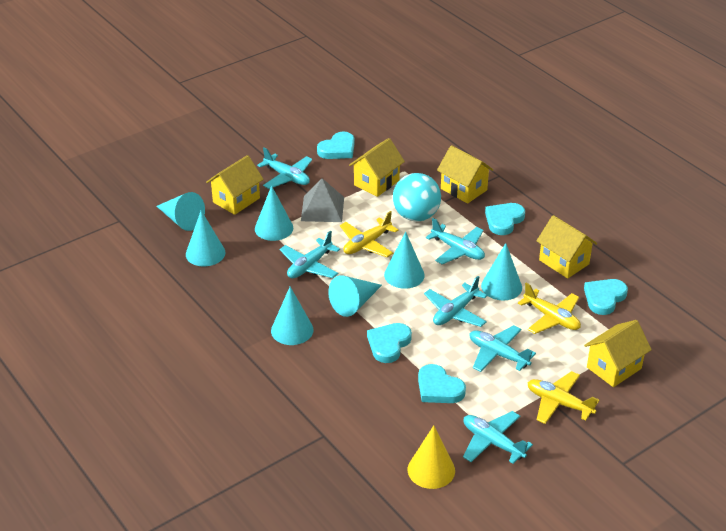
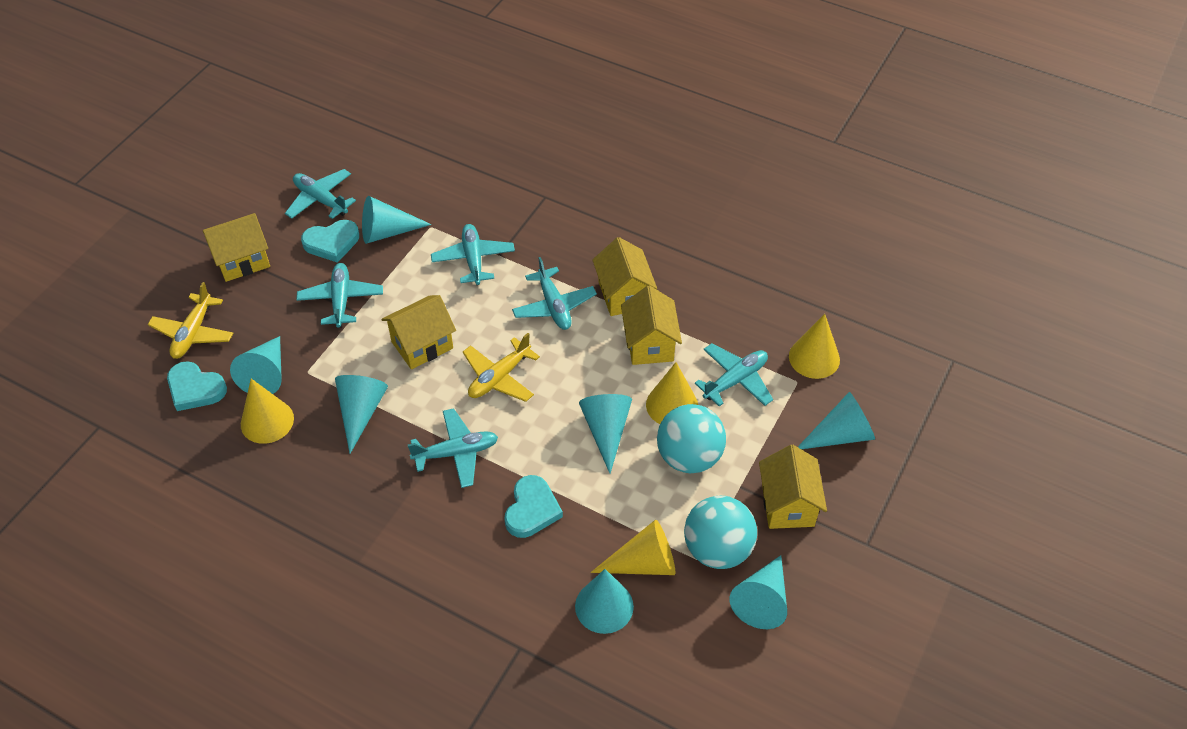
grey pyramid: [301,178,344,222] = 1 -> none = 0
turquoise ball: [393,173,441,222] = 1 -> [657,404,726,473] [684,496,757,569] = 2
turquoise heart: [317,131,355,159] [367,323,412,363] [418,364,466,403] [485,203,525,235] [584,279,628,315] = 5 -> [167,361,227,411] [301,220,359,263] [504,475,563,538] = 3
yellow cone: [408,425,455,489] = 1 -> [241,379,294,444] [591,520,675,575] [646,362,698,424] [789,314,840,379] = 4
yellow plane: [340,211,399,257] [518,283,581,334] [527,371,599,424] = 3 -> [147,282,233,359] [463,333,540,402] = 2

